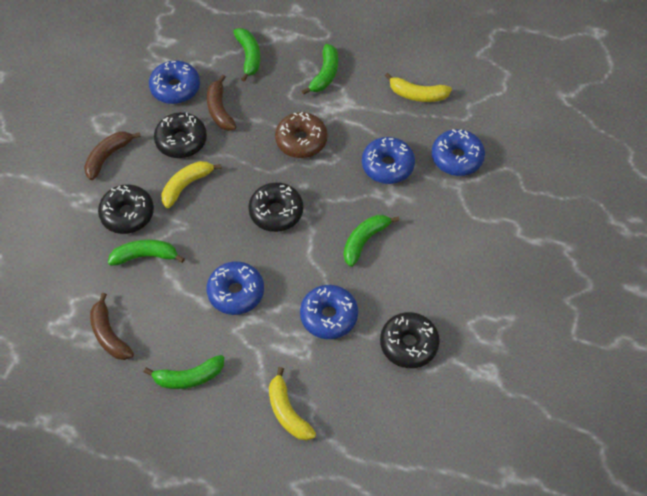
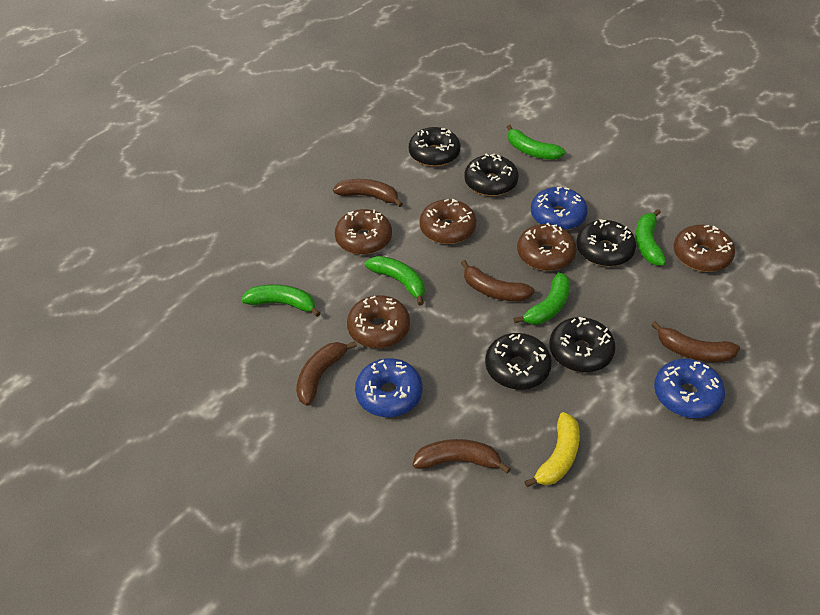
black donut: [98,184,154,234] [154,112,207,158] [248,182,303,232] [380,312,440,368] = 4 -> [409,127,460,167] [464,154,519,196] [485,333,552,390] [549,317,616,372] [576,219,636,267] = 5
blue donut: [149,60,200,104] [207,261,264,315] [300,285,358,339] [362,137,415,184] [432,129,485,176] = 5 -> [355,358,422,417] [531,187,588,230] [654,359,725,418] = 3
brown banana: [84,131,141,180] [90,293,134,360] [207,75,237,131] = 3 -> [296,341,357,406] [333,179,403,207] [412,439,511,474] [461,260,535,301] [651,321,740,362] = 5
brown donut: [275,112,328,158] = 1 -> [335,209,392,255] [347,295,410,348] [419,199,476,244] [517,223,576,271] [674,225,735,272] = 5
yellow banana: [161,161,222,208] [269,367,316,441] [385,73,452,102] = 3 -> [524,412,580,487] = 1

